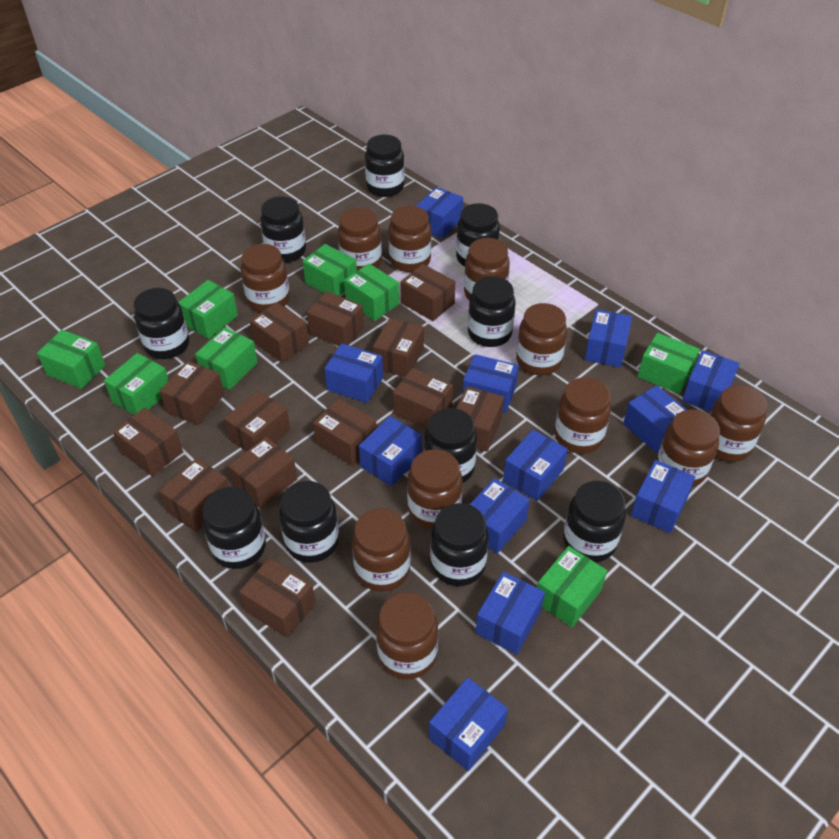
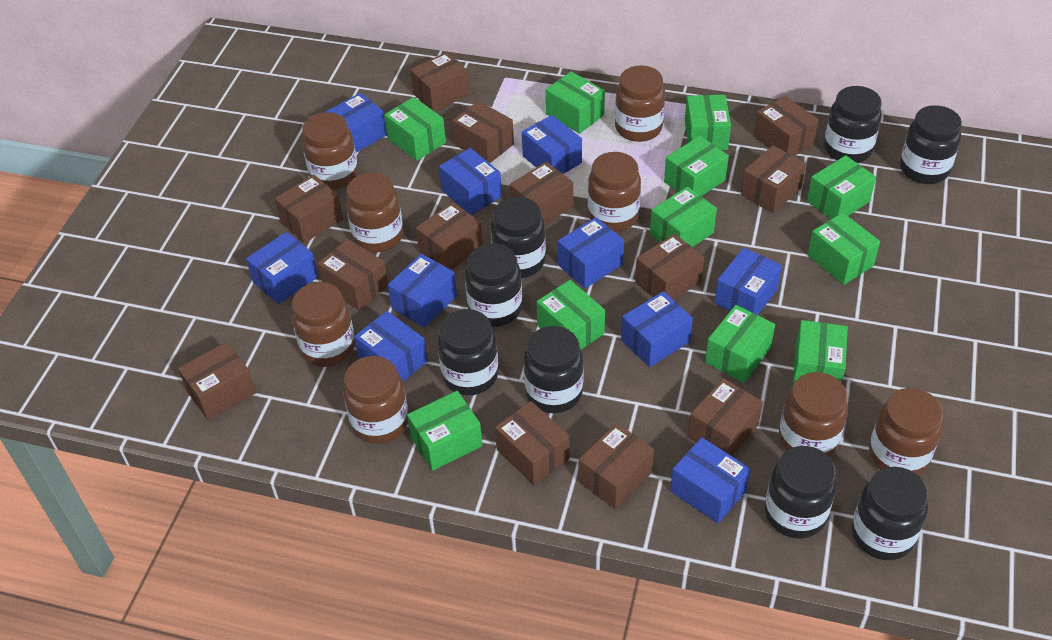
black jar: [134,288,189,359] [202,487,266,569] [260,196,306,263] [279,481,339,563] [365,135,405,197] [424,408,477,483] [430,503,489,586] [456,203,500,267] [468,276,515,347] [563,481,626,562] = 10 -> [438,309,498,395] [465,243,522,327] [491,197,546,278] [524,326,583,413] [765,446,836,539] [824,86,882,163] [852,467,929,560] [900,105,962,184] = 8
blue box: [324,343,383,403] [359,416,422,486] [416,187,463,239] [429,677,508,771] [462,354,519,413] [470,478,530,554] [475,572,545,655] [503,430,568,501] [585,309,632,368] [623,385,687,453] [631,460,695,533] [682,350,740,412] = 12 -> [246,232,318,304] [326,93,387,153] [354,311,427,382] [388,254,457,328] [439,148,502,215] [522,115,582,174] [558,217,624,288] [621,291,693,367] [670,437,751,523] [714,248,782,315] = 10
brown jar: [241,244,290,312] [338,208,382,270] [352,508,411,592] [376,592,438,679] [388,206,431,272] [407,449,463,529] [464,238,510,300] [516,303,567,375] [555,377,611,454] [657,409,720,487] [710,385,767,462] = 11 -> [292,282,355,367] [302,112,358,190] [343,356,408,444] [346,172,403,252] [588,152,641,232] [615,65,665,142] [779,372,848,457] [869,388,943,475] = 8
green box: [37,330,105,389] [104,353,169,415] [178,280,238,339] [195,327,258,390] [303,244,357,296] [344,264,399,321] [537,546,607,627] [638,333,700,394] = 8 -> [384,97,446,161] [407,391,482,471] [537,280,605,349] [546,72,605,134] [650,187,717,247] [664,136,729,196] [685,94,731,150] [705,305,775,383] [792,320,848,385] [807,155,876,219] [807,213,880,285] = 11

